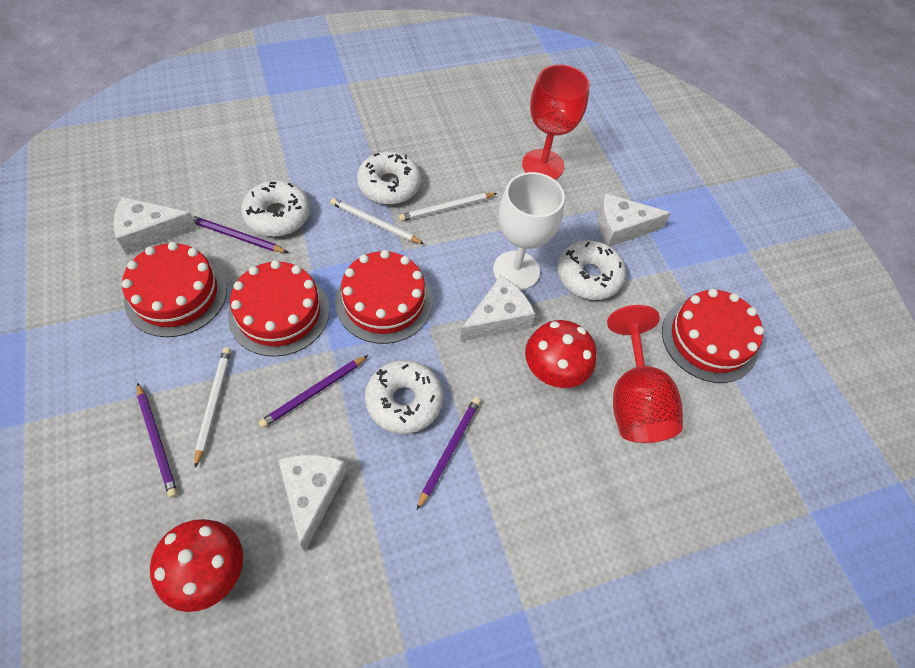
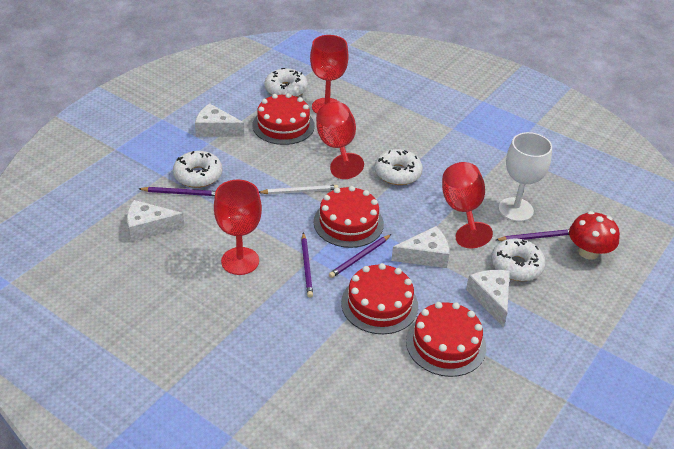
red goblet: [522,65,590,180] [607,305,683,443] = 2 -> [214,180,262,275] [310,35,349,114] [316,102,364,179] [442,162,493,248] = 4
red mushroom: [150,519,243,612] [525,320,597,388] = 2 -> [569,211,620,260] = 1
white pencil: [194,347,231,468] [330,198,424,244] [399,193,497,221] = 3 -> [259,185,338,194] = 1

